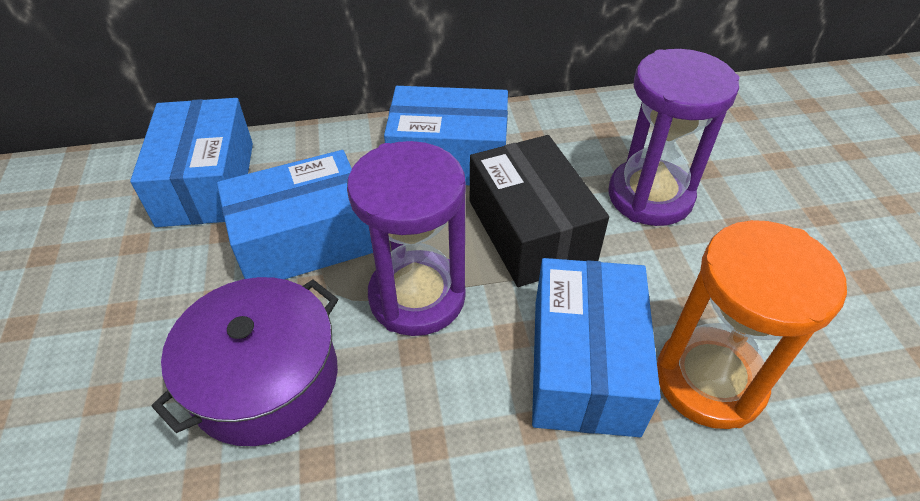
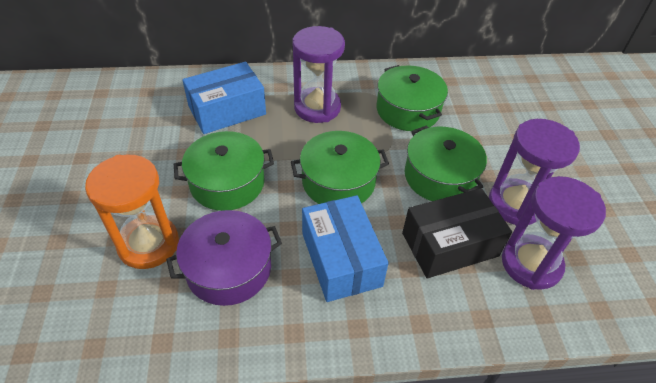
blue box: [130,98,253,227] [217,150,373,279] [384,86,508,185] [532,258,661,437] = 4 -> [182,62,266,134] [302,195,389,302] = 2
green pot: none = 0 -> [174,131,274,211] [291,131,389,204] [377,65,448,131] [405,125,487,201] = 4
purple hourglass: [347,141,466,336] [608,49,739,226] = 2 -> [292,26,345,123] [489,119,580,226] [502,176,606,290] = 3

